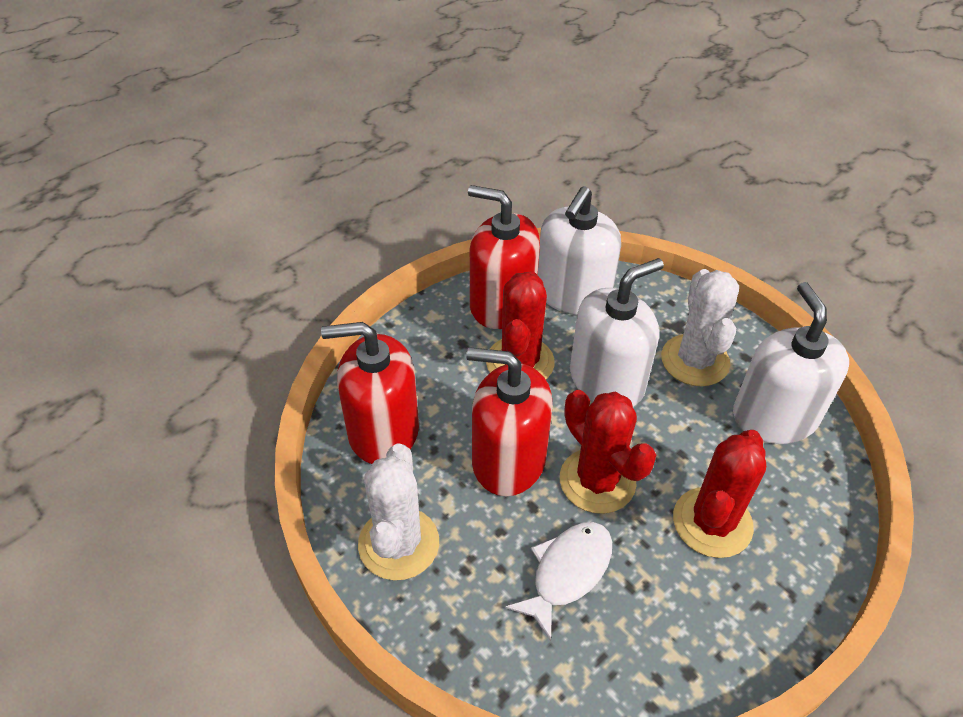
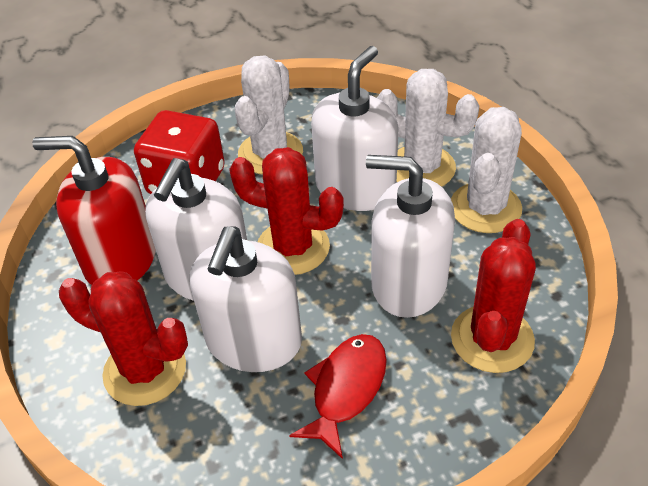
red dice: none = 0 -> [134,110,225,194] = 1
red fish: none = 0 -> [289,334,387,459] = 1
red soap dispenser: [321,322,419,464] [466,347,553,496] [468,185,540,329] = 3 -> [32,136,156,285] = 1
white cactus: [358,443,439,580] [661,269,739,386] = 2 -> [235,56,303,175] [377,69,479,187] [451,107,522,233] = 3
white fish: [505,522,612,641] = 1 -> none = 0
white soap dispenser: [538,186,621,315] [570,258,664,407] [733,282,849,444] = 3 -> [145,158,247,301] [190,226,302,372] [311,46,398,211] [366,155,455,318] = 4

